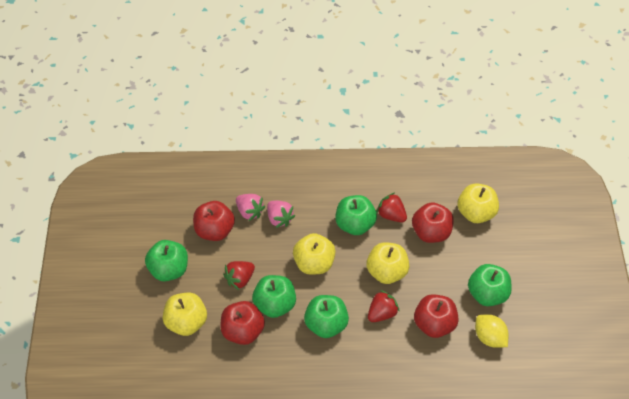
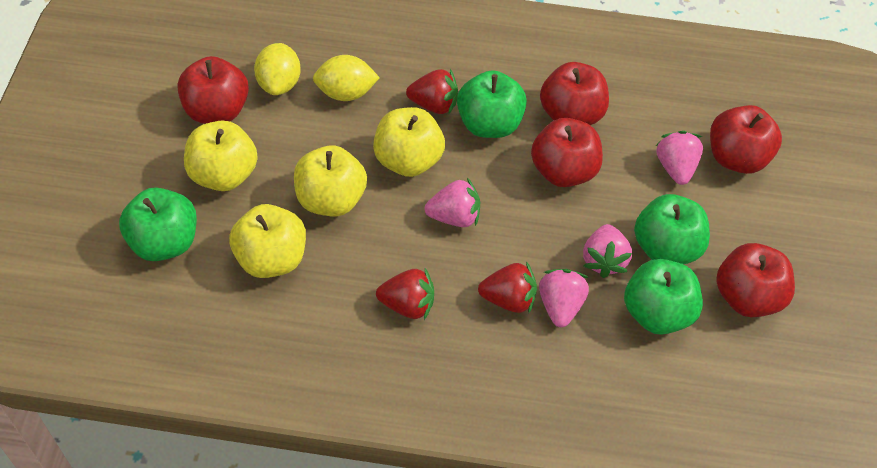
green apple: [145,240,188,282] [252,275,296,318] [304,295,349,338] [335,195,377,235] [468,264,512,306] = 5 -> [119,187,197,261] [457,70,527,138] [624,259,703,335] [634,194,710,264] = 4
pink strawberry: [236,194,265,221] [267,201,295,228] = 2 -> [425,178,480,227] [539,269,589,327] [583,224,632,278] [656,131,703,185] = 4
red apple: [193,201,235,241] [220,301,265,345] [412,202,454,243] [414,294,459,338] = 4 -> [178,56,249,124] [531,118,603,187] [540,62,609,125] [710,105,782,174] [716,243,795,317] = 5
yellow lemon: [475,314,508,348] = 1 -> [254,43,301,95] [313,55,380,101] = 2

